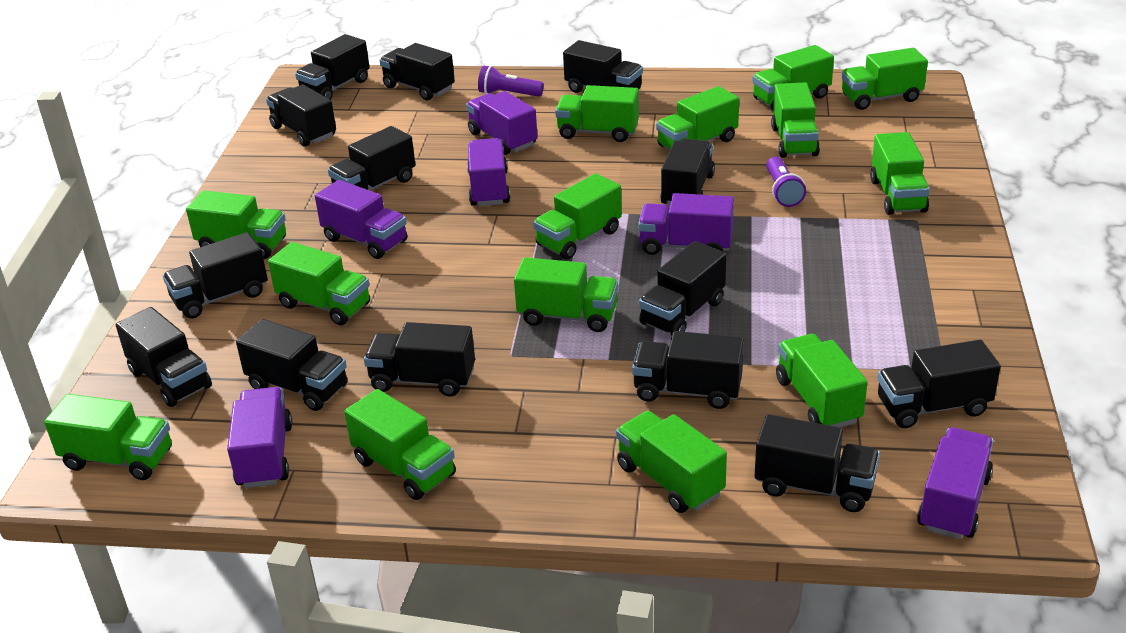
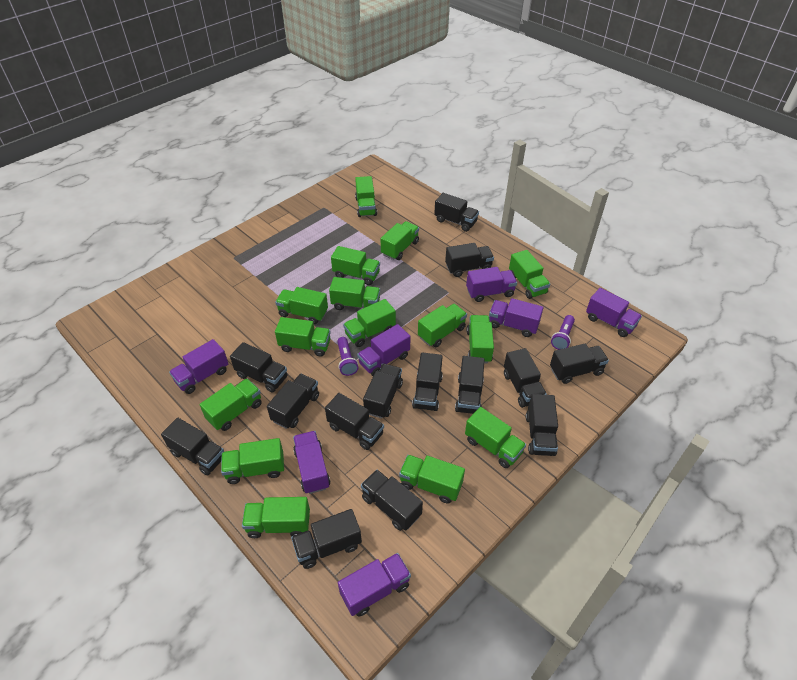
green truck: [44,394,172,480] [186,191,286,259] [268,242,370,325] [344,389,456,500] [514,257,618,332] [533,173,622,259] [555,85,639,142] [616,411,727,513] [656,86,739,150] [752,45,834,110] [771,82,820,158] [776,334,868,427] [841,48,928,110] [870,132,930,215] = 14 -> [200,378,262,431] [221,438,284,484] [242,497,310,538] [275,287,328,324] [275,317,331,357] [329,277,380,310] [331,246,380,285] [343,299,396,347] [355,176,377,217] [381,221,419,260] [399,455,465,503] [418,304,467,348] [465,407,526,468] [466,315,494,363] [509,250,550,299] = 15
purple truck: [227,387,292,488] [315,180,407,259] [466,91,538,155] [467,138,510,206] [638,193,734,255] [917,428,993,539] = 6 -> [169,339,228,394] [293,431,330,494] [338,553,411,617] [357,324,411,376] [466,267,517,302] [489,298,543,337] [586,288,642,337] = 7

